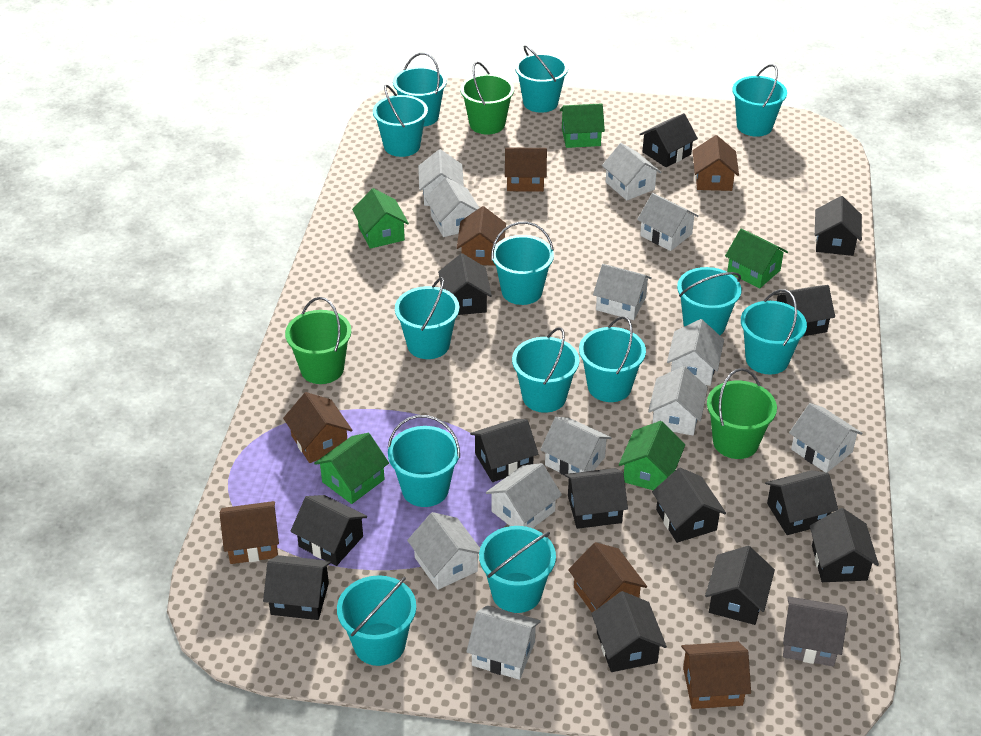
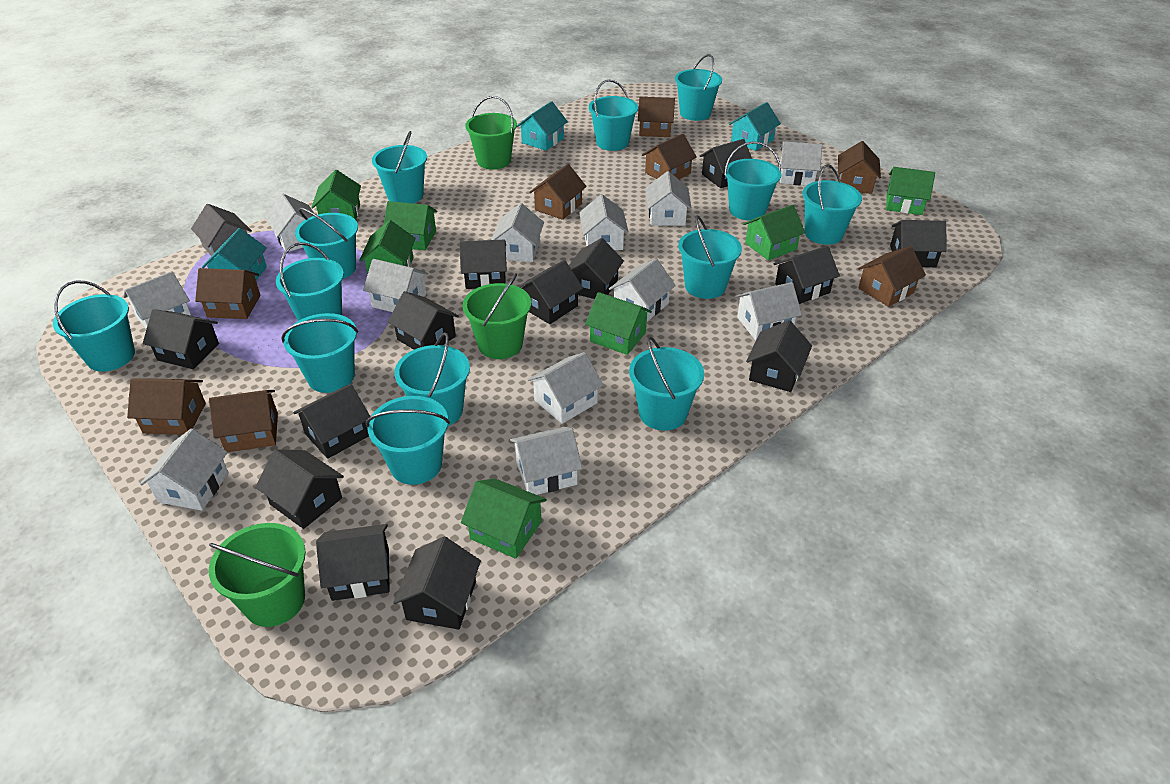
brown house: [220,501,279,564] [283,392,353,463] [457,206,506,266] [505,147,547,192] [568,542,647,612] [681,642,751,709] [693,135,739,191] = 7 -> [127,378,206,435] [195,268,261,319] [209,390,278,452] [529,164,587,220] [638,97,675,137] [642,134,697,179] [838,141,881,194] [858,246,926,307] = 8
green house: [314,433,389,504] [352,188,409,249] [560,103,605,148] [619,421,685,490] [725,228,788,288] = 5 -> [311,170,361,220] [359,220,416,274] [384,201,437,250] [461,479,547,559] [585,292,652,355] [743,205,805,260] [886,167,935,215] = 7
turquoise house: none = 0 -> [202,228,267,280] [517,101,568,151] [729,102,781,151] = 3

